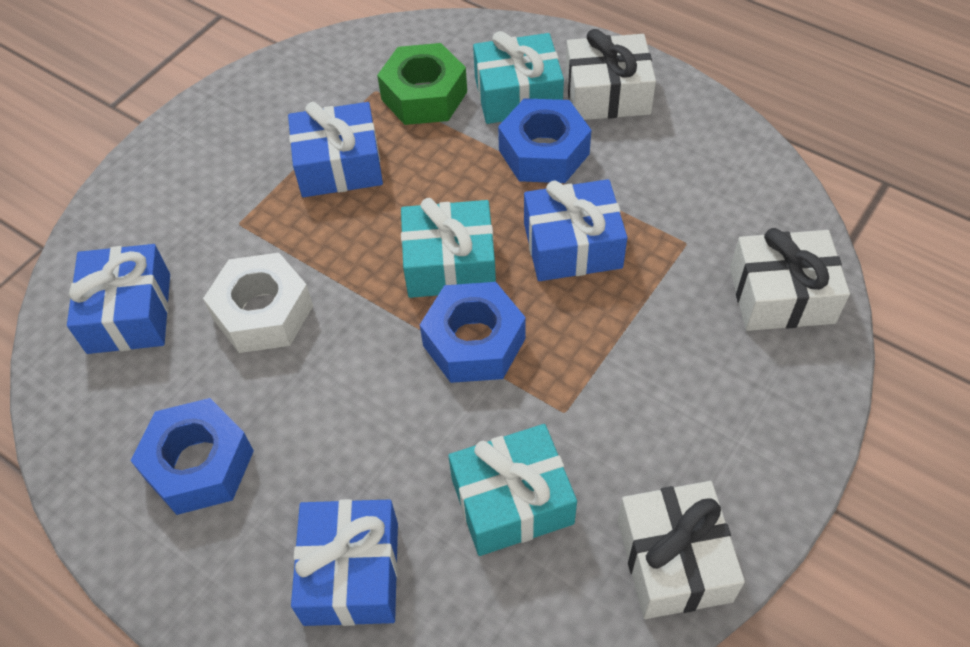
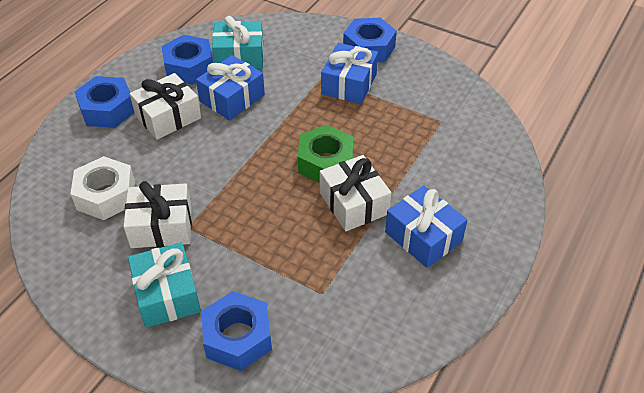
blue gift: [67,244,170,354] [288,102,383,197] [291,499,398,626] [524,179,627,281] = 4 -> [196,55,265,120] [321,43,378,104] [385,185,467,268] = 3
blue nut: [131,398,254,515] [420,282,526,383] [498,98,591,183] = 3 -> [75,76,134,128] [161,35,213,85] [202,291,272,371] [343,18,397,62] = 4
turquoise gift: [401,198,496,298] [448,424,577,556] [473,31,564,124] = 3 -> [128,242,201,328] [212,16,264,69] = 2

